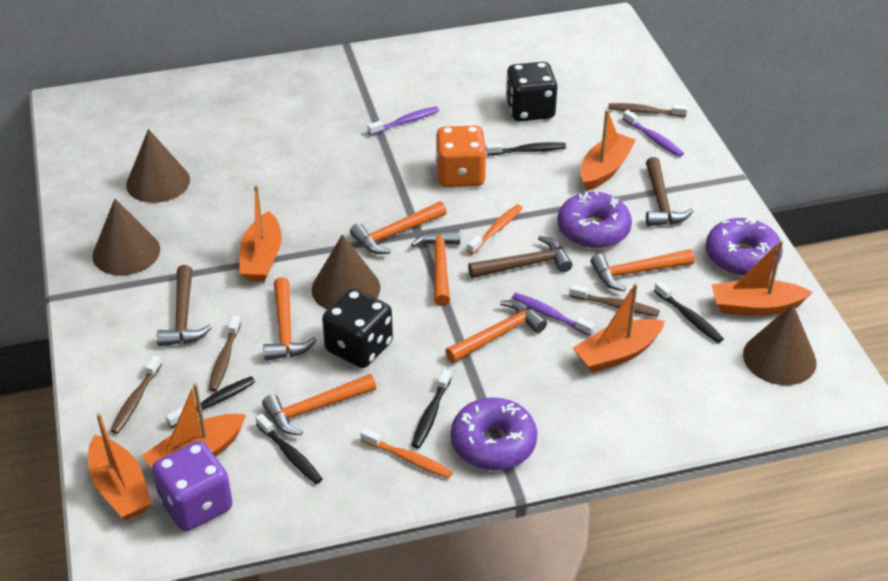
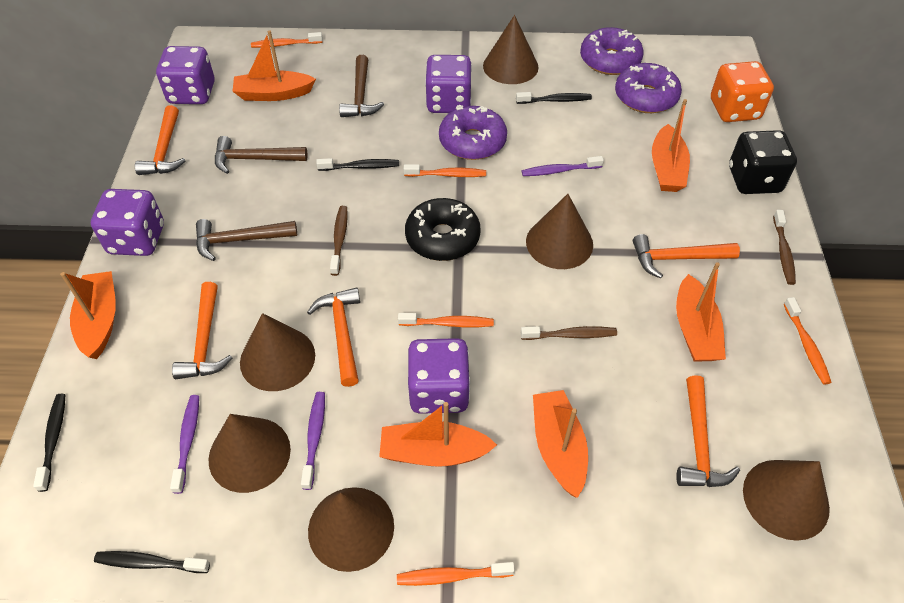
black dice: [322,288,393,368] [506,62,557,121] = 2 -> [729,130,797,194] = 1
black donut: none = 0 -> [405,198,481,261] = 1
black toothbrush: [166,376,255,428] [256,414,322,484] [412,369,452,448] [486,142,566,156] [654,281,724,343] = 5 -> [33,394,65,492] [94,551,210,573] [316,158,399,171] [516,92,592,104] = 4
brown cone: [92,199,160,276] [126,129,190,203] [312,234,380,310] [743,304,817,385] = 4 -> [209,414,291,493] [240,313,315,391] [308,487,394,572] [483,15,539,84] [526,194,593,269] [743,460,830,541] = 6
brown toothbrush: [110,355,162,434] [208,315,241,392] [569,284,660,317] [608,103,688,117] = 4 -> [330,206,348,276] [521,326,617,340] [773,210,796,285] = 3
orange hammer: [262,374,376,435] [263,277,317,361] [350,201,447,254] [411,229,460,306] [445,300,547,363] [591,249,695,291] = 6 -> [135,105,186,175] [172,282,232,379] [307,287,360,387] [633,234,740,279] [676,375,740,487] = 5
orange toothbrush: [360,428,453,479] [467,204,523,254] = 2 -> [251,32,323,48] [397,562,515,586] [398,313,494,327] [404,164,486,177] [784,297,832,385] = 5
purple dice: [152,441,233,531] = 1 -> [91,189,164,256] [156,46,215,104] [408,338,470,414] [425,55,472,113] = 4

